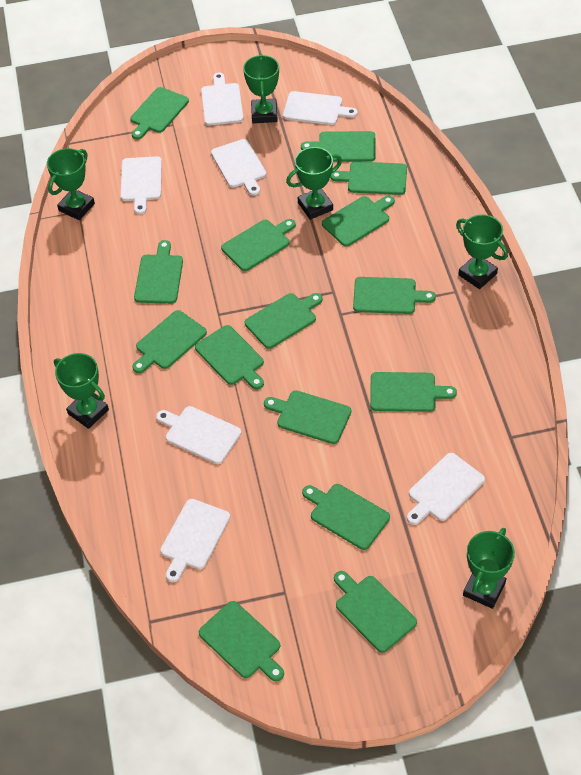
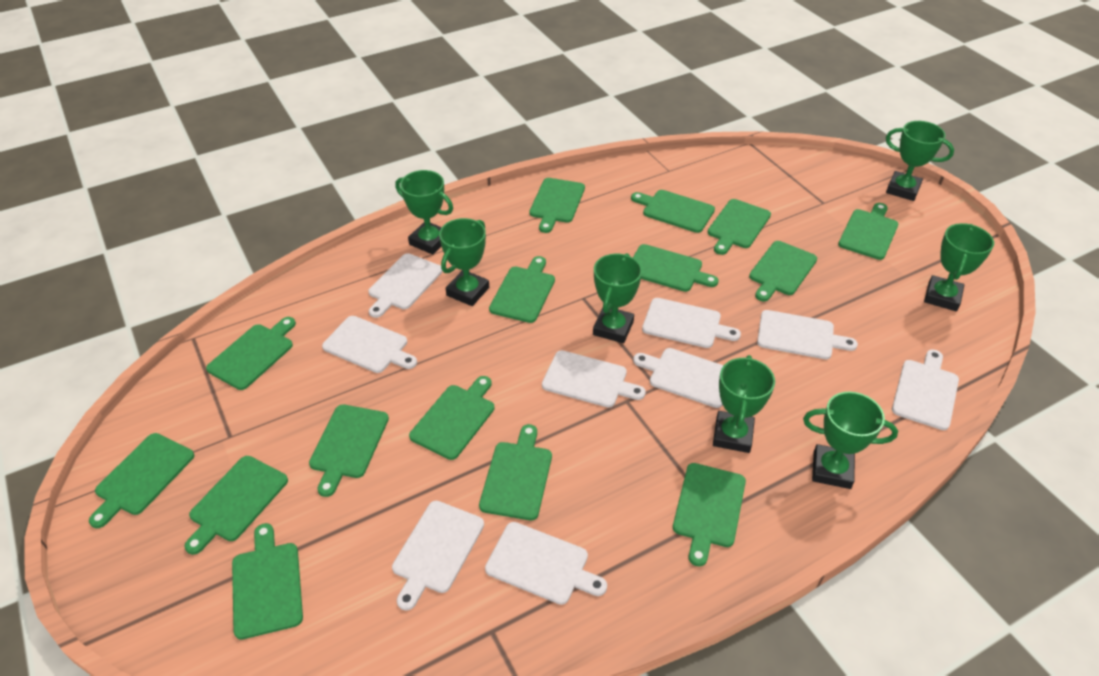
green trophy: [47,148,95,220] [54,353,109,429] [243,54,279,123] [286,147,342,220] [456,214,508,289] [463,528,515,609] = 6 -> [395,170,453,255] [439,218,489,306] [593,253,642,343] [713,355,775,453] [803,392,898,489] [886,121,954,201] [924,223,994,311] = 7
white cutting board: [120,156,162,214] [156,406,241,464] [160,499,230,582] [201,73,244,126] [211,139,266,196] [283,91,358,125] [407,453,485,525] = 7 -> [322,316,417,373] [368,253,443,318] [392,501,484,611] [485,522,607,605] [542,350,646,408] [633,348,724,408] [642,298,741,348] [757,310,858,359] [892,349,959,430] = 9

